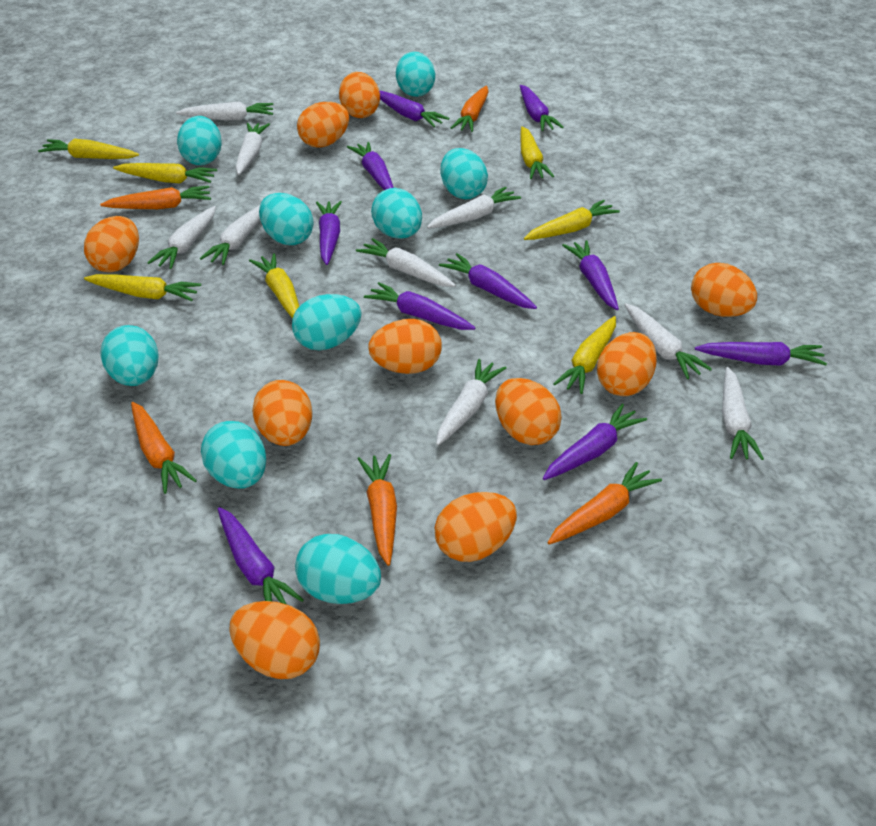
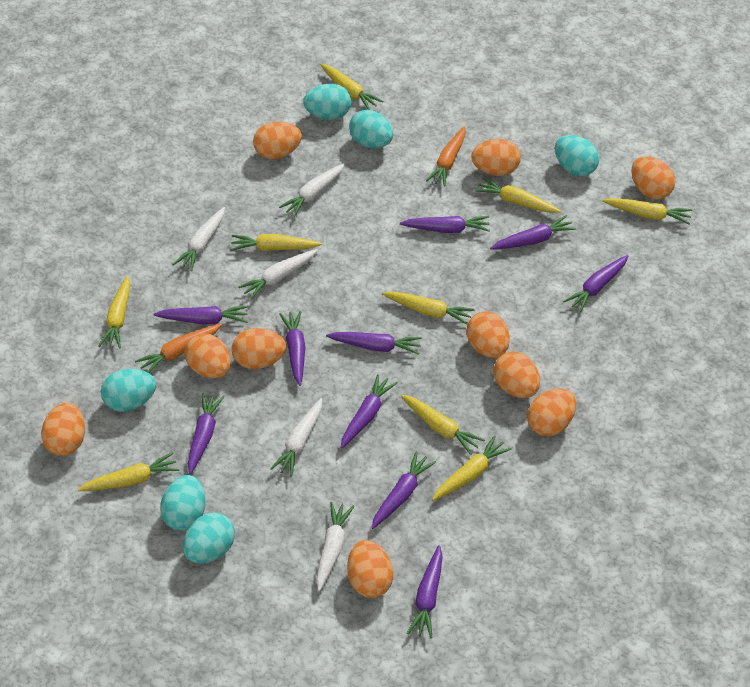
orange carrot: [100,186,211,209] [131,402,197,494] [357,454,397,566] [451,86,489,132] [548,462,662,545] = 5 -> [135,324,222,373] [426,127,466,186] = 2
turquoise egg: [100,325,159,386] [177,116,222,165] [201,421,266,488] [259,193,313,245] [292,294,361,350] [295,534,381,604] [371,188,422,239] [396,52,435,97] [441,148,488,199] = 9 -> [101,369,156,412] [160,475,206,531] [183,513,235,563] [303,84,351,120] [349,110,393,148] [555,135,599,177] = 6
white carrot: [147,206,216,269] [176,101,273,121] [200,205,260,265] [236,123,270,175] [356,238,456,287] [427,187,521,228] [436,359,506,446] [624,303,712,379] [722,367,764,460] = 9 -> [173,207,225,271] [238,249,318,300] [270,398,322,477] [279,163,345,217] [316,502,354,592] = 5
yellow carrot: [38,139,139,159] [84,274,201,301] [113,163,217,184] [249,253,299,318] [520,126,554,179] [524,200,620,240] [553,316,616,394] = 7 -> [77,452,179,491] [98,276,130,349] [231,234,322,251] [321,64,383,110] [382,291,474,325] [401,395,485,455] [432,435,512,501] [475,178,561,213] [603,198,692,224] = 9

